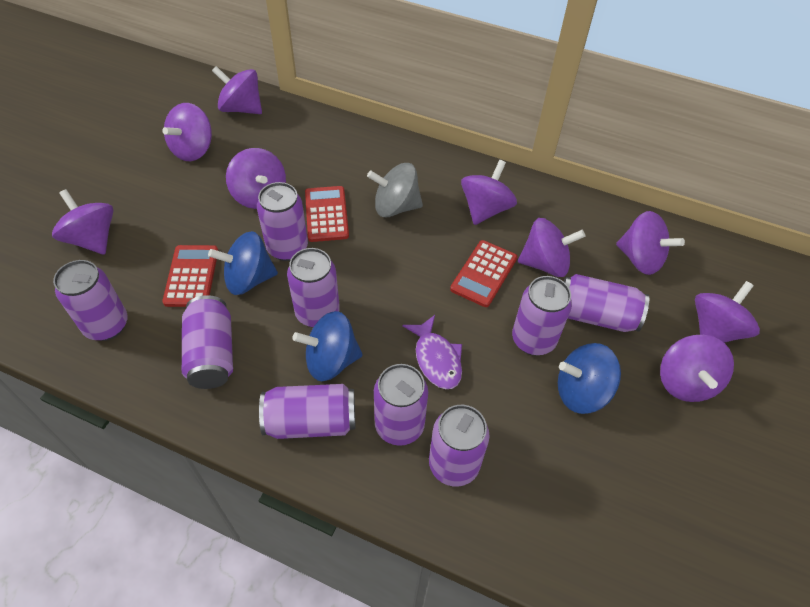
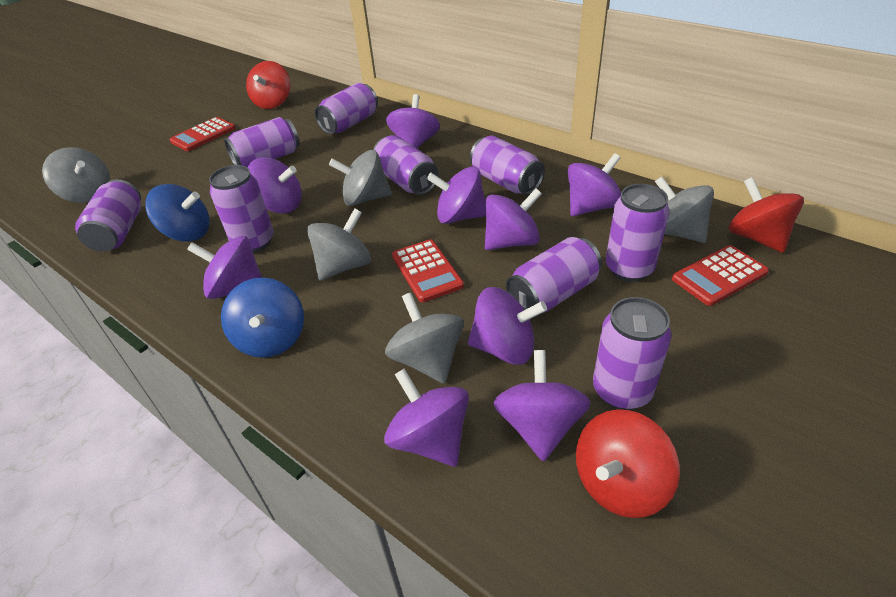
blue spinning top: [208,231,278,295] [292,311,363,381] [558,343,621,414] = 3 -> [145,184,210,242] [221,277,304,358] = 2
grey spinning top: [367,163,423,217] = 1 -> [42,147,110,203] [307,208,371,281] [329,150,392,206] [385,292,464,384] [655,177,714,243] = 5
purple fish: [402,315,462,389] = 1 -> none = 0
red spinning top: none = 0 -> [246,61,290,109] [576,409,680,518] [728,177,804,253] = 3

